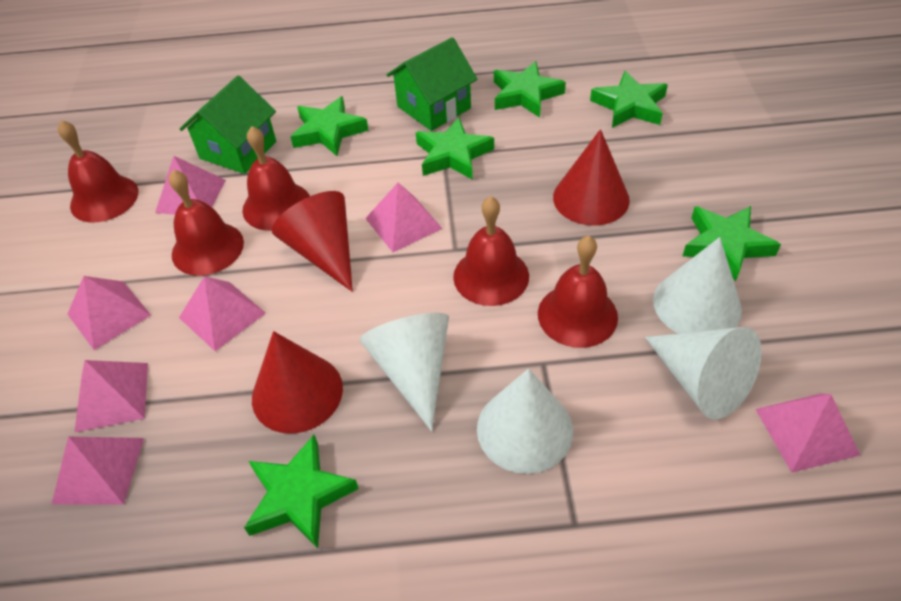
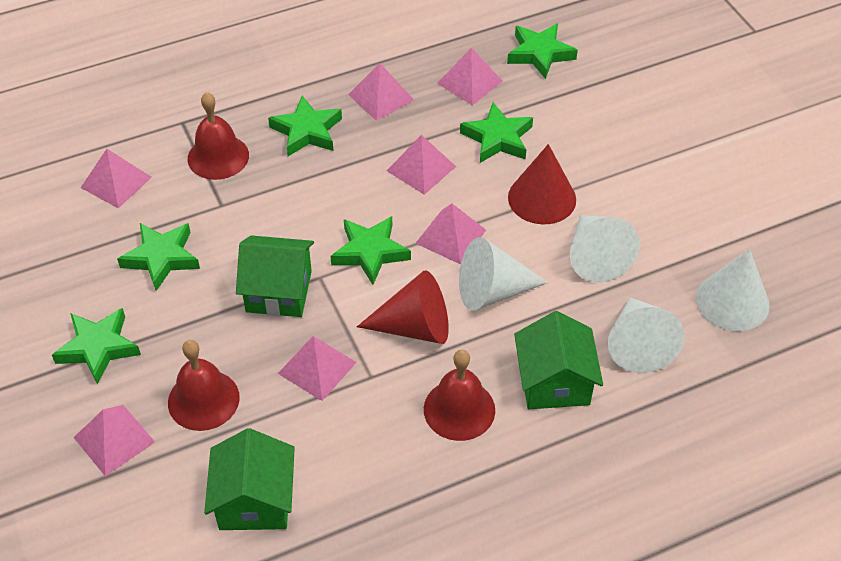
green house: [180,76,276,174] [387,37,477,131] = 2 -> [204,428,295,530] [236,235,314,317] [514,311,603,409] = 3
red bell: [58,120,139,223] [169,170,244,276] [242,126,310,231] [453,196,529,306] [538,236,618,348] = 5 -> [168,340,240,431] [188,92,249,180] [424,350,495,441] = 3
red cone: [252,331,343,434] [272,191,353,292] [553,129,630,226] = 3 -> [357,270,449,344] [508,144,576,224] = 2

